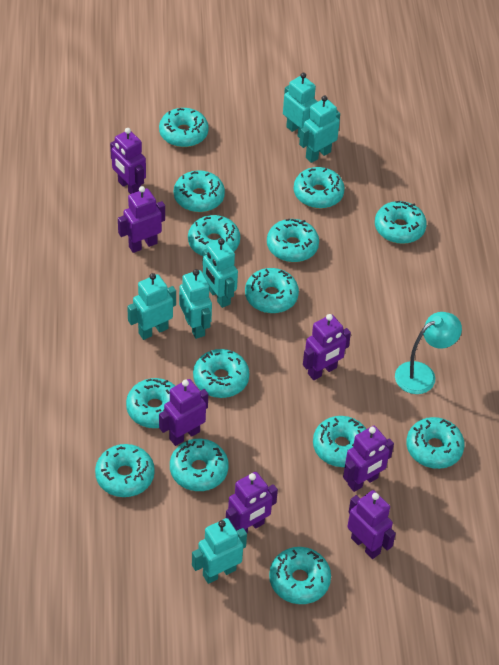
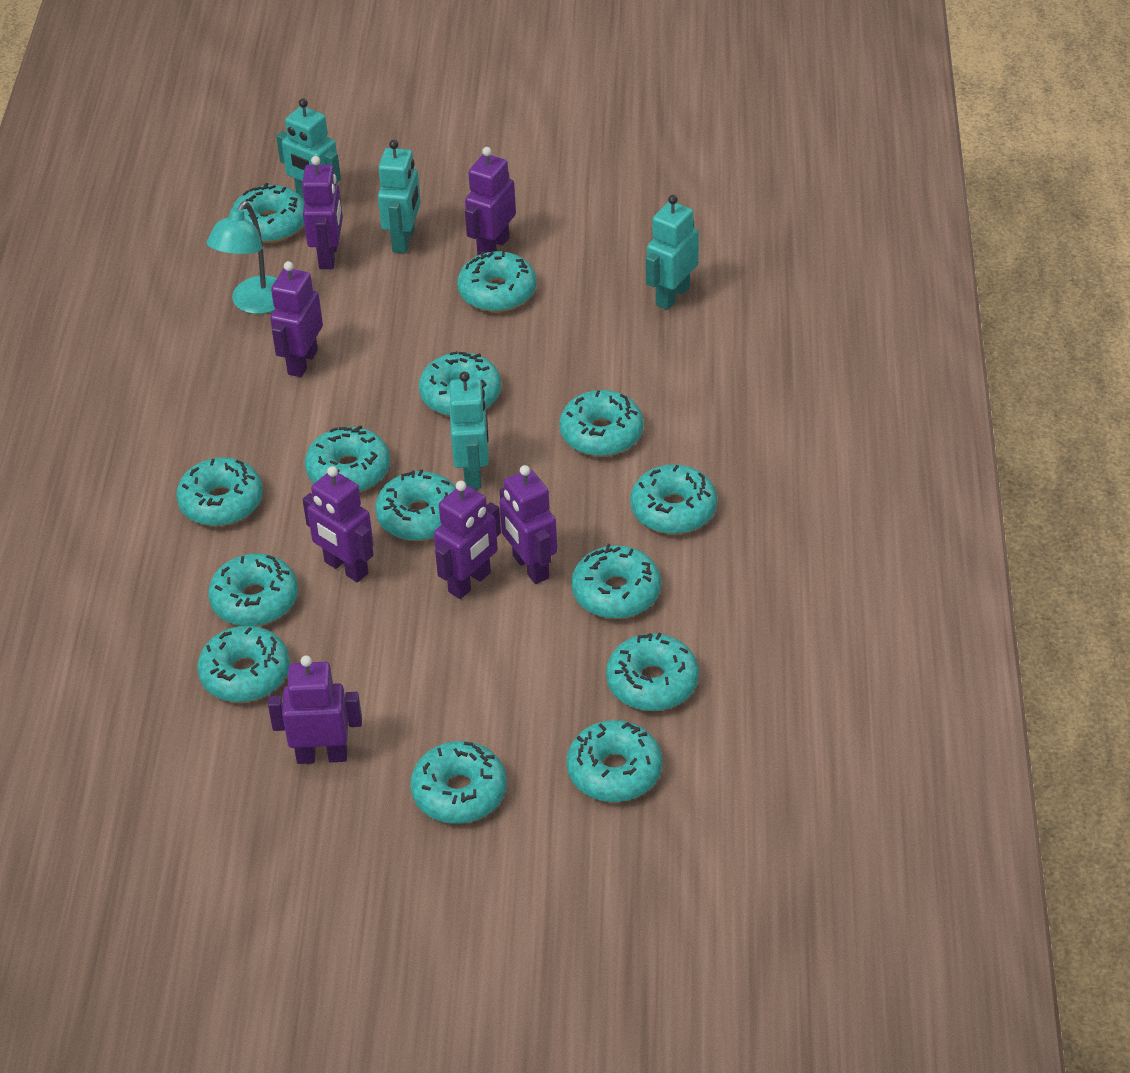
turquoise robot: [127,273,176,340] [179,269,212,339] [192,518,247,584] [203,238,238,308] [283,73,318,138] [299,96,340,163] = 6 -> [276,98,341,198] [378,140,421,253] [450,372,489,489] [646,195,699,310] = 4

